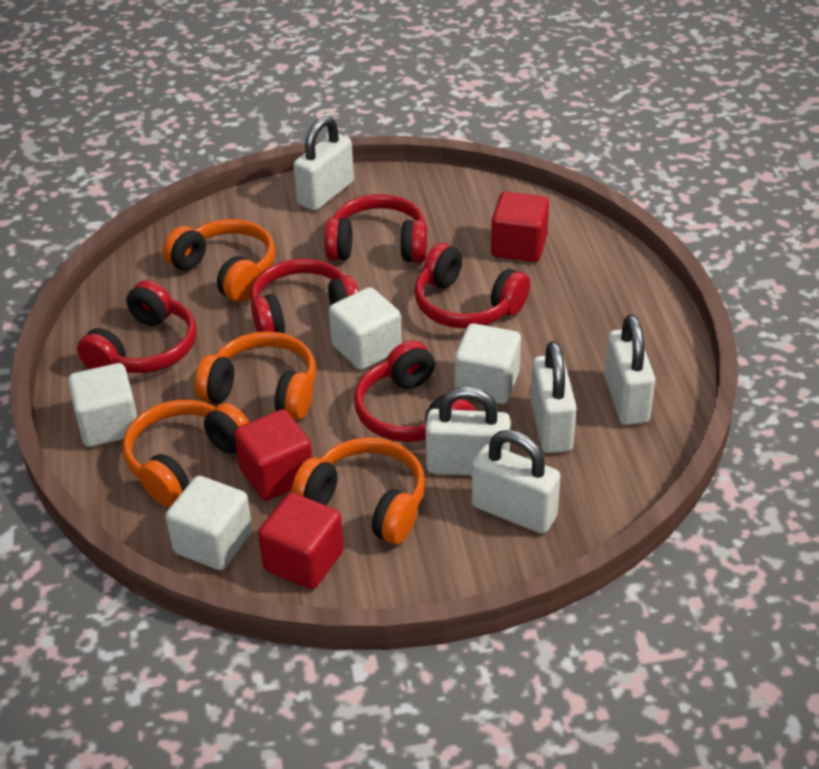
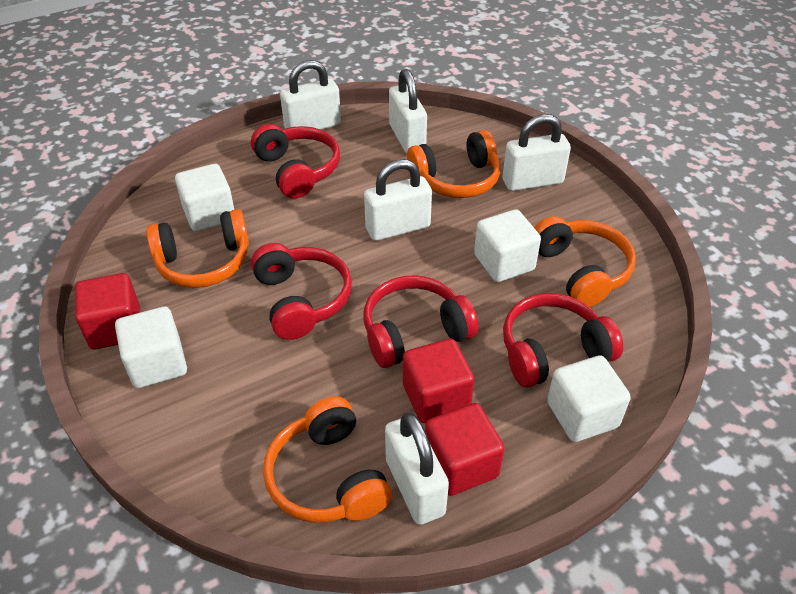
red headphones: [77,280,197,373] [250,259,359,334] [325,194,427,263] [354,341,475,442] [415,243,530,329] = 5 -> [251,124,340,199] [251,243,352,340] [364,276,478,368] [503,293,623,387] = 4

